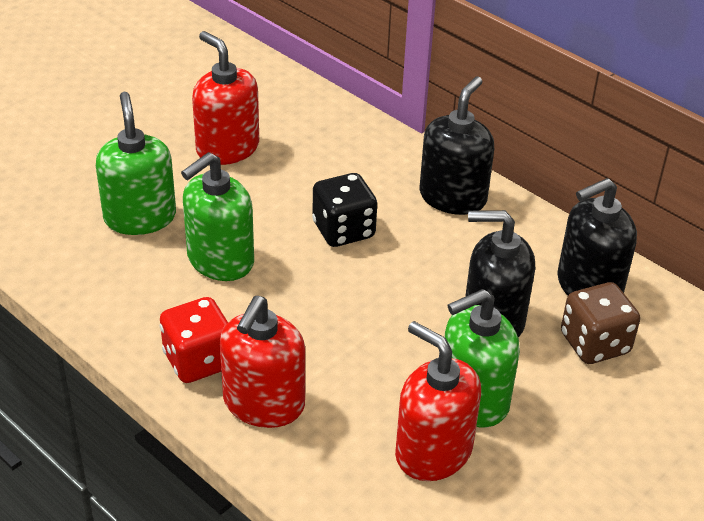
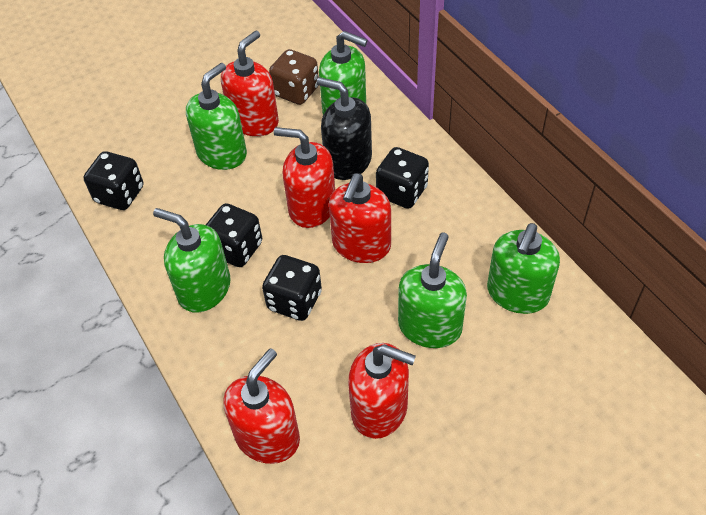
black dice: [312,173,377,247] = 1 -> [84,151,143,210] [206,203,262,267] [262,255,322,321] [376,147,429,209] = 4
black soap dispenser: [419,77,494,215] [465,210,535,337] [557,178,637,295] = 3 -> [317,77,372,180] = 1
green soap dispenser: [96,92,176,235] [181,152,254,281] [445,289,520,427] = 3 -> [153,208,231,313] [186,63,247,170] [319,31,368,115] [398,233,467,348] [487,223,560,314] = 5
red dice: [160,297,228,383] = 1 -> none = 0
red soap dispenser: [192,31,259,165] [220,296,305,428] [395,321,481,481] = 3 -> [221,31,279,136] [223,348,300,464] [274,127,335,228] [329,173,391,263] [348,343,416,439] = 5

